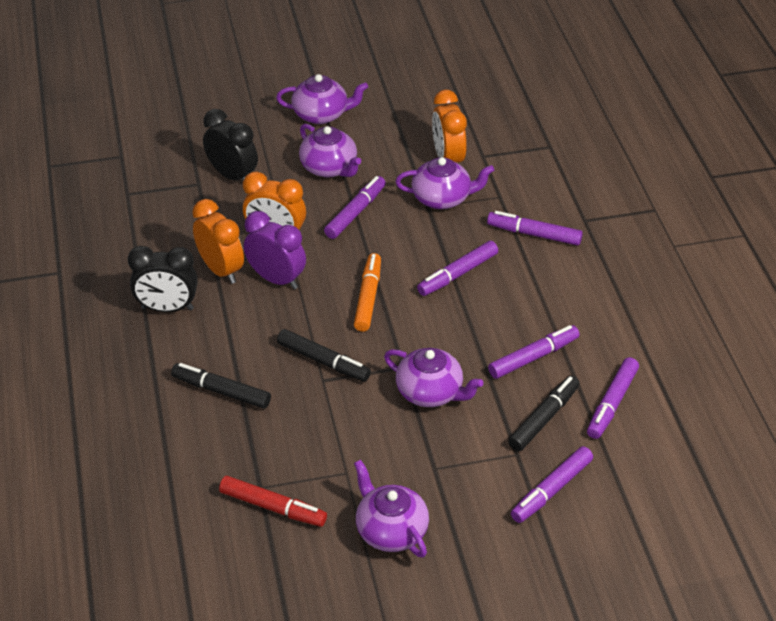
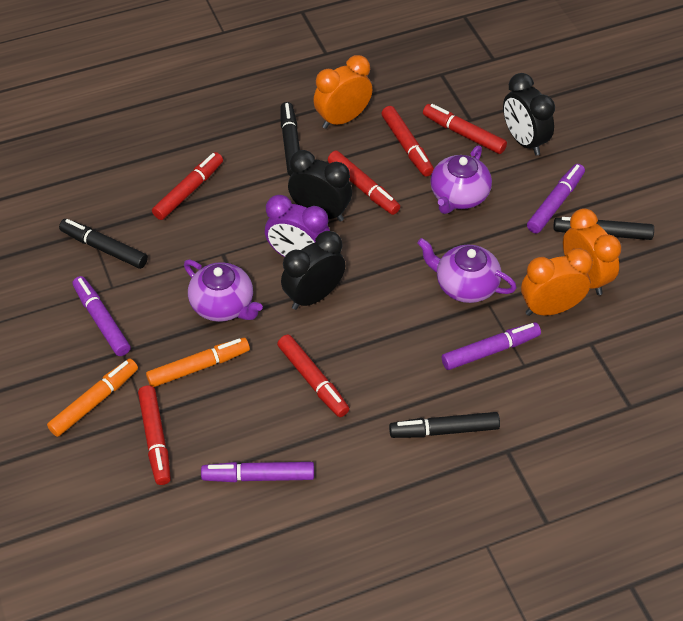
black clock: [128,246,198,312] [203,109,258,180] = 2 -> [281,231,345,310] [288,150,352,222] [503,73,555,156] = 3
black marker: [171,363,271,409] [277,329,371,382] [508,376,580,451] = 3 -> [59,219,148,269] [280,102,300,176] [389,412,500,438] [553,217,654,240] = 4
orange marker: [354,253,381,332] = 1 -> [47,359,138,437] [146,338,250,387] = 2
purple marker: [324,176,386,239] [417,241,498,296] [487,211,583,246] [488,325,579,379] [511,446,593,523] [587,357,639,439] = 6 -> [73,276,131,356] [201,462,314,482] [442,322,541,370] [527,164,585,233] = 4
purple teapot: [276,74,368,124] [299,124,361,178] [354,460,429,558] [384,348,483,407] [395,157,494,209] = 5 -> [184,260,263,322] [417,238,517,303] [430,146,492,214] = 3
red marker: [219,476,327,527] = 1 -> [138,385,171,485] [152,152,223,220] [277,335,349,417] [328,151,400,215] [381,106,434,177] [423,104,507,154] = 6

